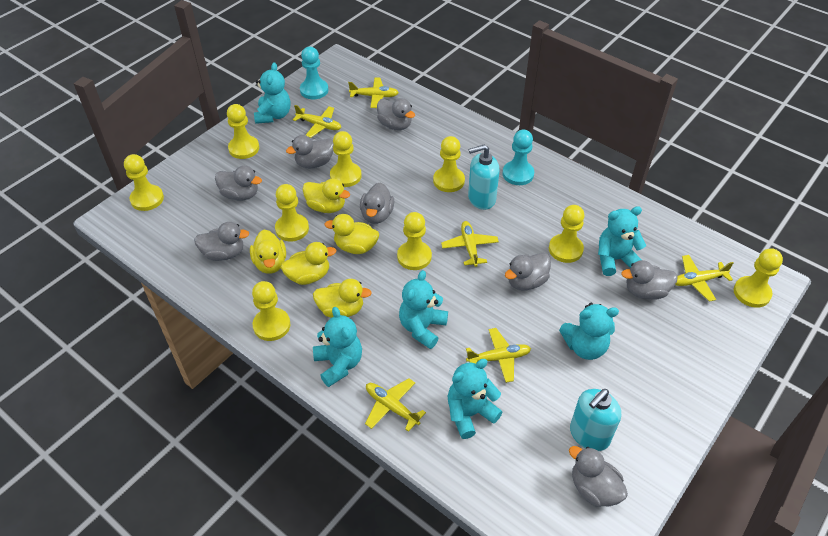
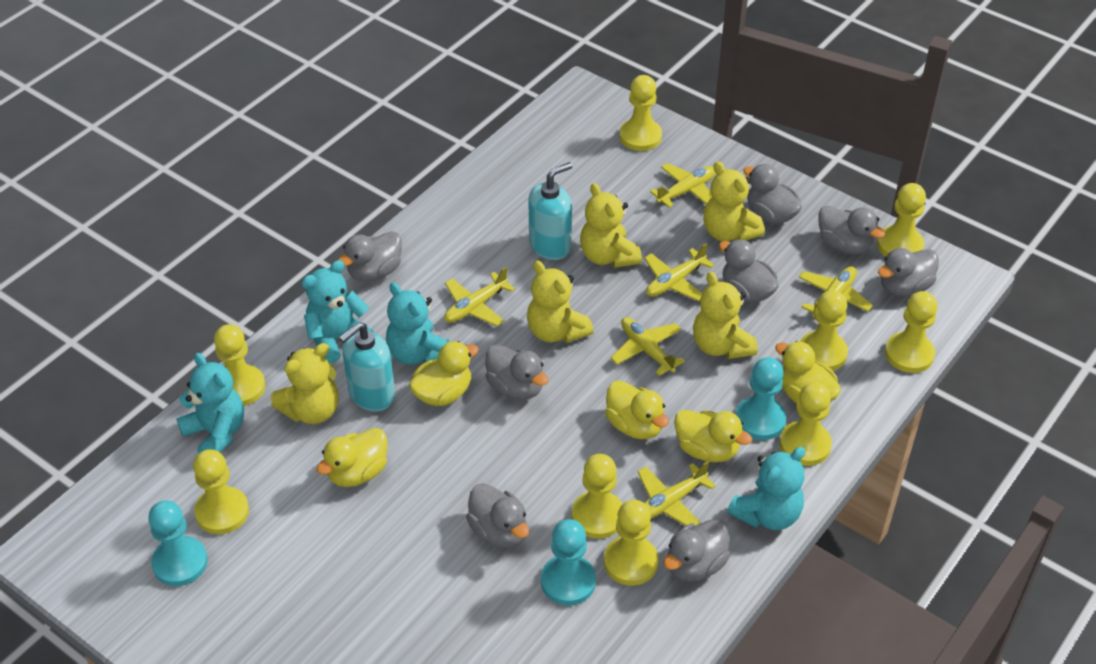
turquoise pawn: [300,47,328,99] [503,130,534,185] = 2 -> [148,500,208,586] [541,519,596,605] [736,357,786,440] = 3
turquoise teddy bear: [254,62,290,124] [313,307,362,387] [399,270,448,349] [448,359,503,439] [559,303,619,360] [598,206,646,276] = 6 -> [176,353,244,453] [302,260,374,364] [386,282,450,365] [727,447,805,530] = 4
yellow teddy bear: none = 0 -> [271,343,339,424] [527,261,594,343] [580,183,642,268] [693,272,758,359] [703,161,765,241] = 5

